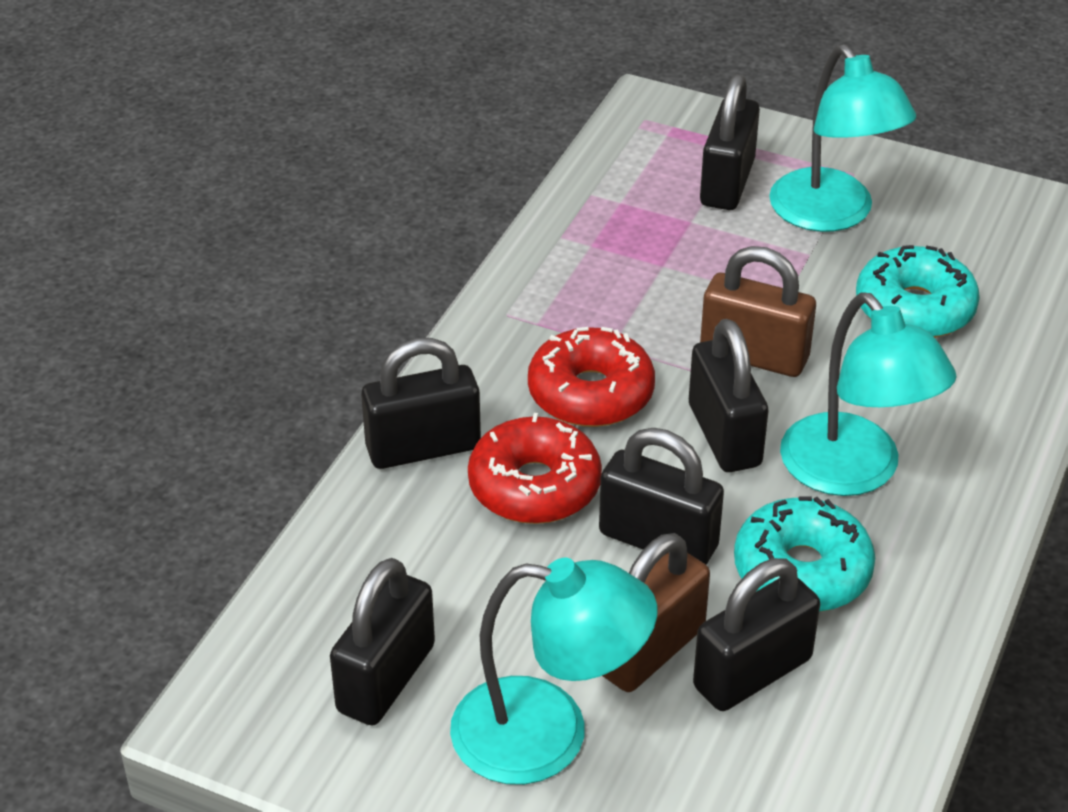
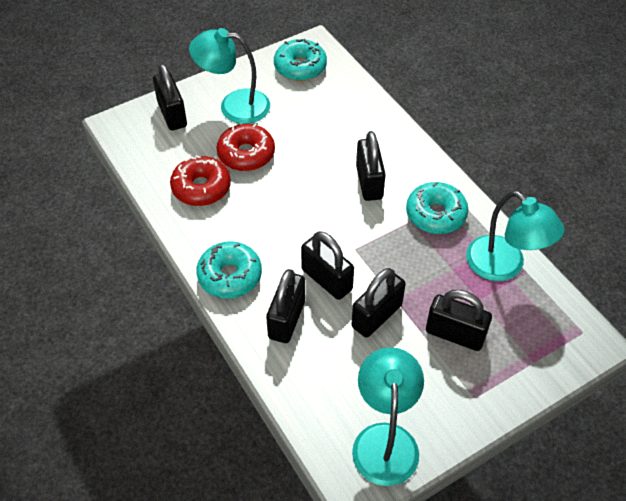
brown padlock: [602,533,710,692] [700,246,816,377] = 2 -> none = 0
turquoise donut: [734,497,875,612] [856,245,980,338] = 2 -> [196,241,262,299] [274,39,327,81] [406,182,468,234] = 3

